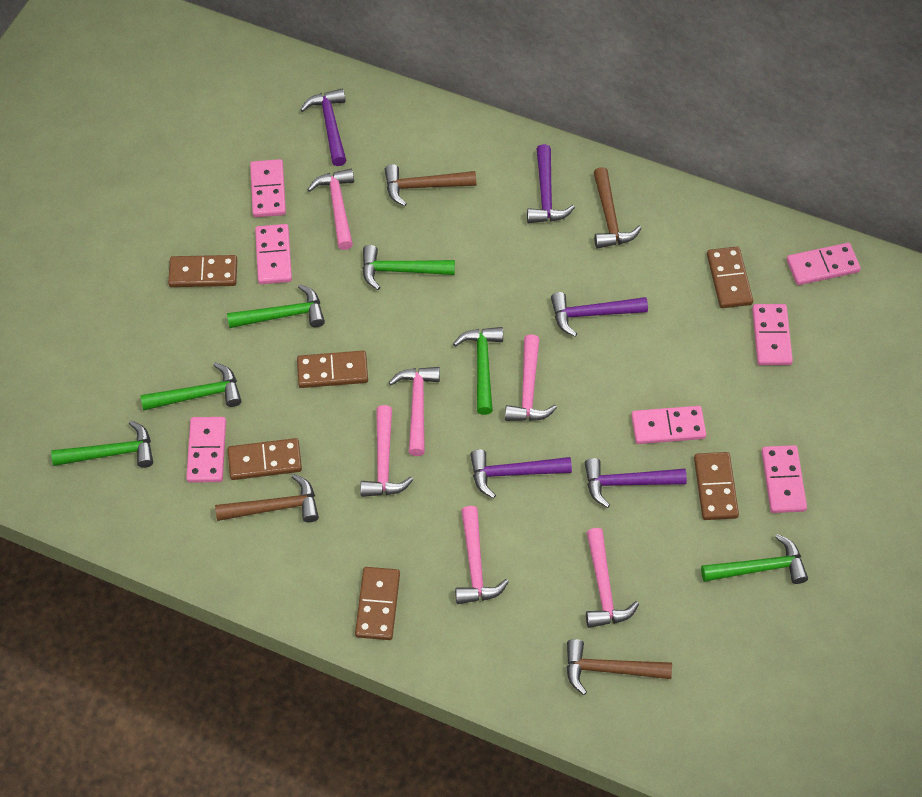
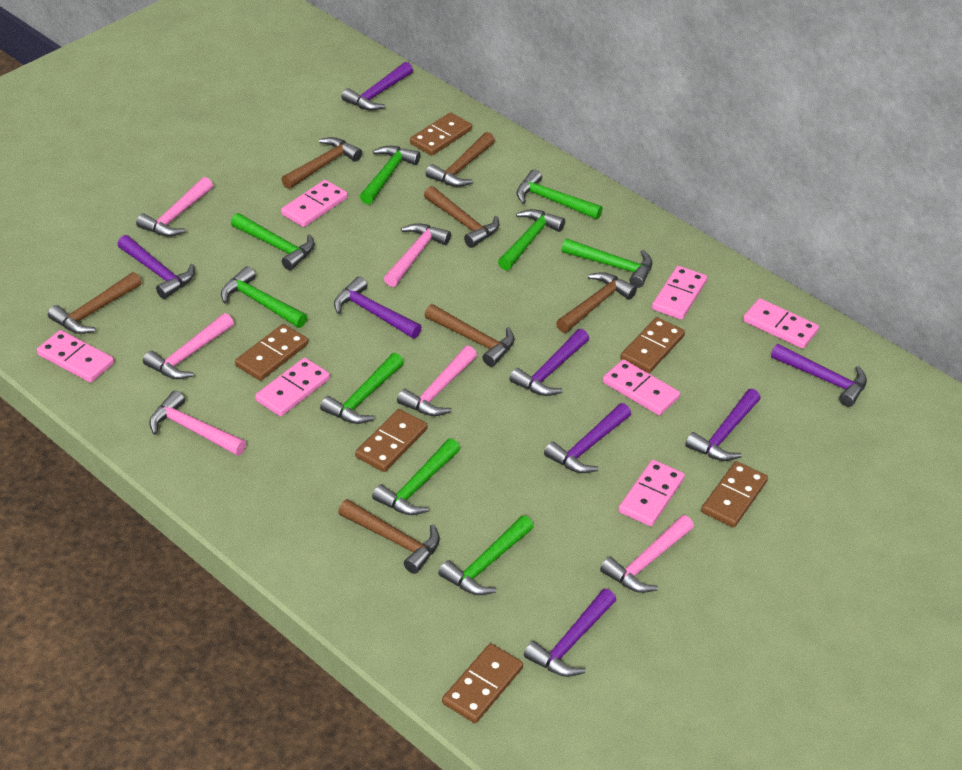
brown hammer: [215,474,319,522] [385,164,476,206] [566,639,672,695] [593,167,641,249] = 4 -> [48,272,142,334] [281,137,362,189] [338,499,440,574] [424,186,499,248] [425,304,515,367] [426,132,495,187] [556,272,637,333] = 7
green hammer: [51,420,153,468] [141,362,241,410] [227,284,325,328] [362,245,455,290] [453,327,503,415] [701,534,808,584] = 6 -> [221,266,307,328] [231,213,314,270] [320,353,404,424] [360,146,420,205] [372,438,460,515] [438,515,534,595] [498,209,565,270] [516,169,603,219] [561,238,652,288] = 9
purple hammer: [300,89,346,166] [470,449,572,499] [527,144,575,223] [551,292,648,337] [585,458,687,508] = 5 -> [117,235,195,299] [334,277,422,338] [342,62,413,110] [509,329,589,396] [524,589,616,677] [544,403,631,473] [685,389,761,461] [771,344,867,407] = 8

